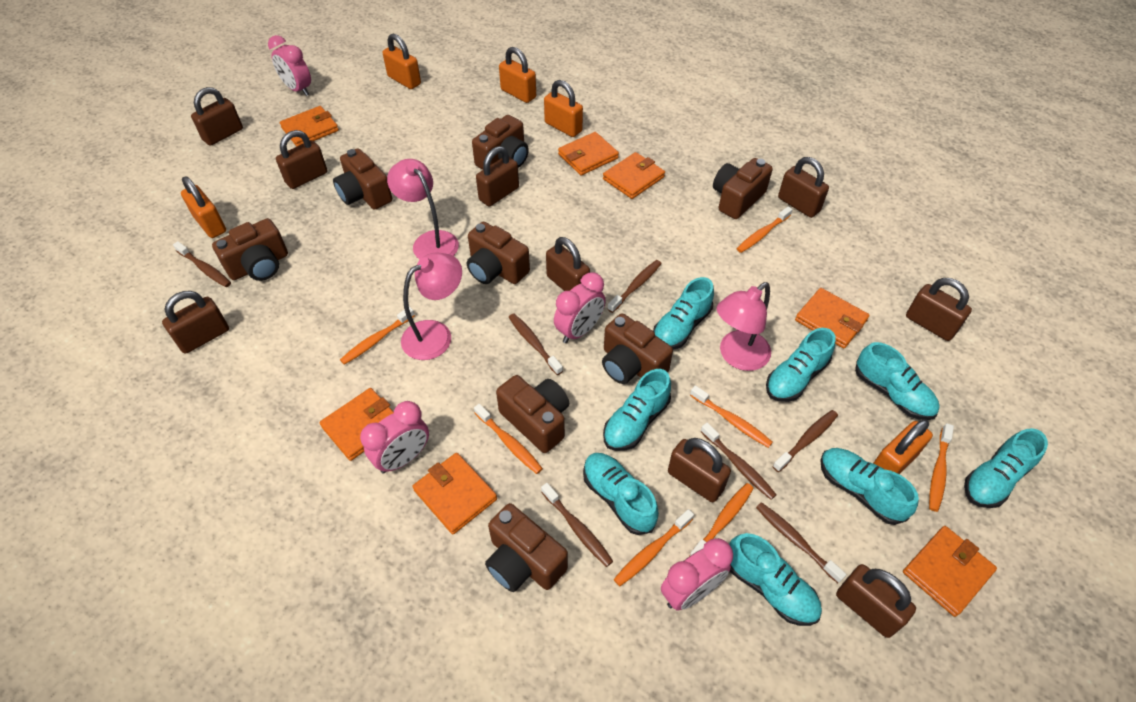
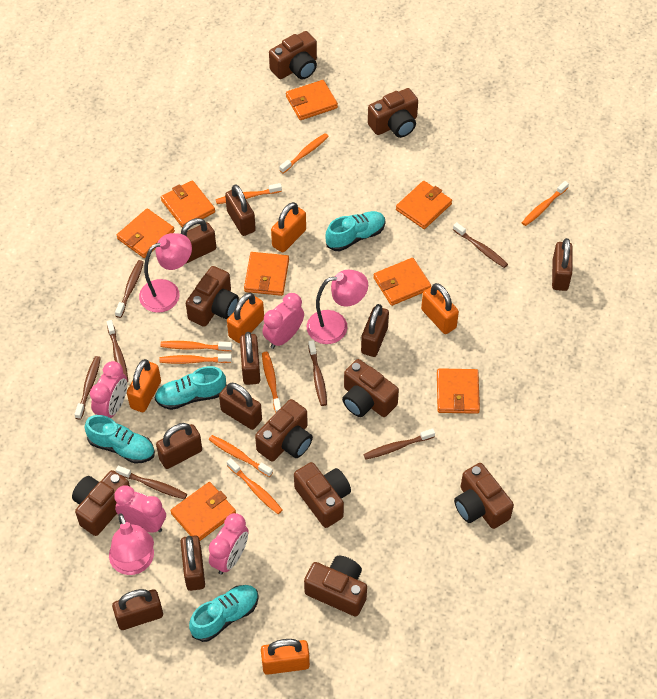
brown camera: [212,218,288,281] [333,148,392,210] [467,222,530,284] [472,115,529,170] [485,503,568,592] [496,375,569,453] [602,314,673,384] [713,158,773,219] = 8 -> [72,470,130,536] [186,266,239,327] [255,399,313,462] [269,31,317,79] [294,462,351,528] [304,556,367,617] [342,359,399,417] [368,88,418,138] [454,463,514,529] = 9
orange toothbrush: [340,307,415,365] [474,404,543,474] [613,509,694,586] [690,385,773,448] [690,483,754,556] [737,206,793,253] [929,423,954,512] = 7 -> [159,354,232,364] [160,341,232,351] [209,435,273,477] [216,183,282,204] [227,458,282,514] [262,352,281,413] [279,133,329,173] [522,181,569,226] = 8
orange wallet: [280,106,339,147] [320,388,394,461] [413,453,497,535] [558,132,619,175] [603,152,665,199] [795,288,869,349] [903,526,997,617] = 7 -> [117,209,175,258] [161,180,215,228] [170,482,236,541] [244,252,289,296] [286,80,338,120] [373,258,431,306] [396,181,452,229] [437,368,480,414] = 8
turquoise shoe: [583,453,659,535] [603,369,671,451] [653,277,714,350] [729,533,822,626] [766,328,835,402] [820,448,919,525] [855,342,940,420] [964,428,1048,508] = 8 -> [85,415,155,464] [155,366,227,410] [189,585,259,642] [325,211,385,251] = 4

